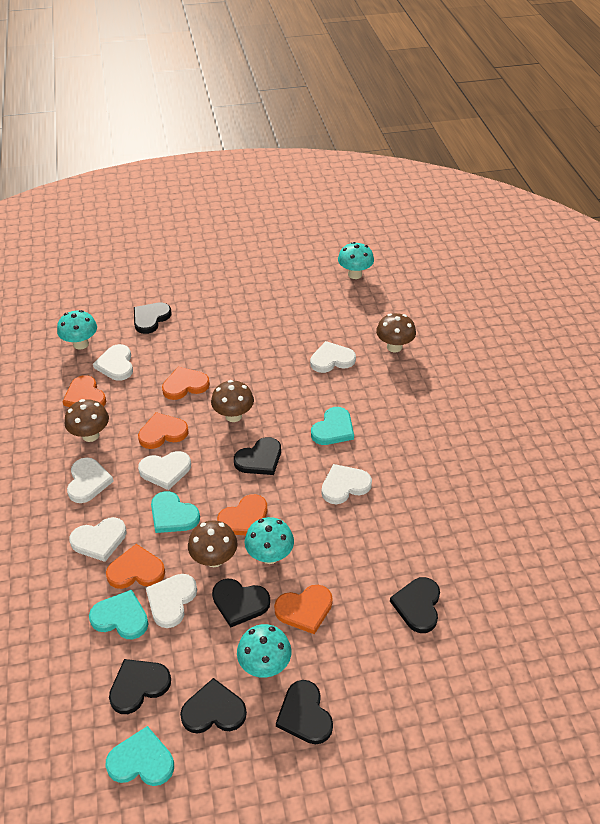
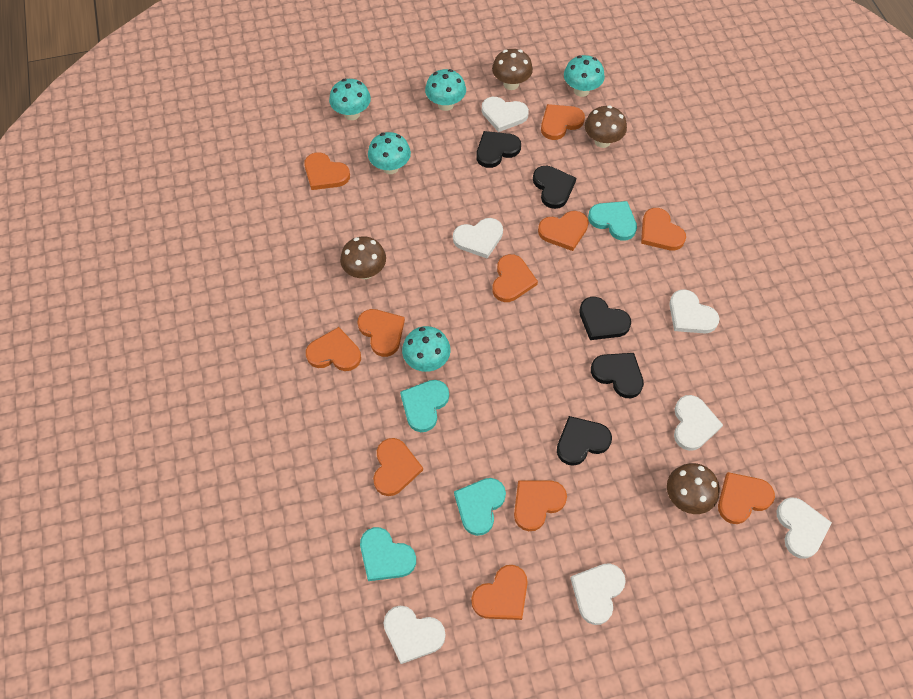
black heart: [109,659,171,714] [134,302,172,334] [180,678,247,734] [212,579,270,628] [234,437,281,475] [276,680,333,744] [390,577,440,633] = 7 -> [476,131,521,168] [533,166,576,209] [557,416,612,466] [579,297,631,340] [591,353,644,398] = 5
orange heart: [62,375,106,407] [106,544,165,589] [138,412,189,449] [162,366,210,400] [217,494,267,535] [274,585,333,634] = 6 -> [304,152,350,190] [306,327,361,371] [358,309,405,357] [373,438,423,496] [471,565,528,620] [492,254,538,302] [514,480,567,531] [538,211,589,251] [541,104,585,140] [641,208,686,251] [718,472,775,524] = 11
turquoise mushroom: [57,310,97,350] [237,624,291,678] [244,517,294,564] [338,242,374,279] = 4 -> [329,79,371,120] [368,132,411,174] [402,326,451,372] [425,69,466,111] [564,55,605,97] = 5

